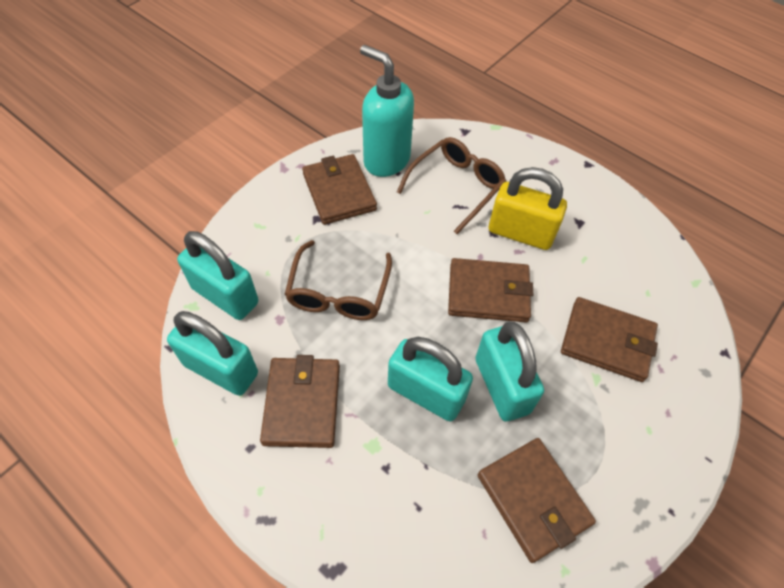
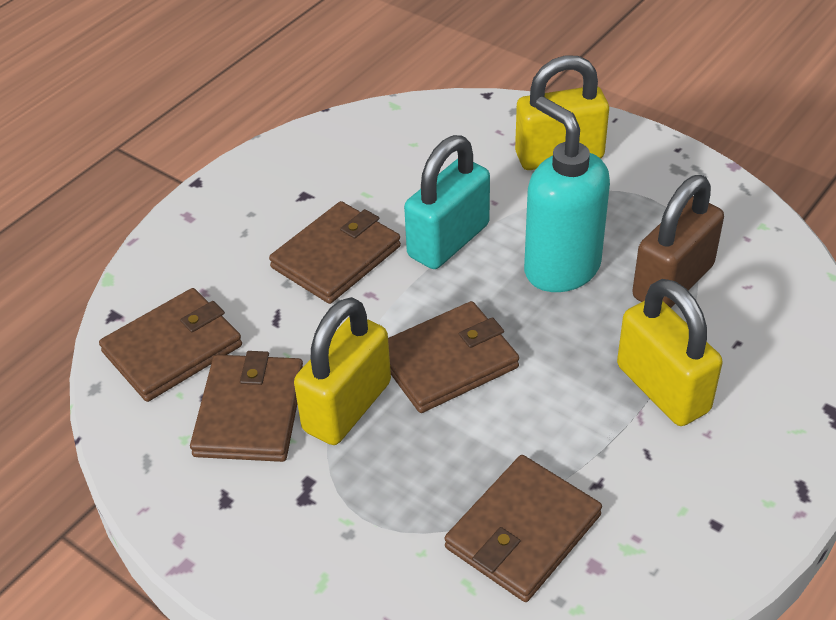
brown glasses: [285,240,392,320] [397,137,506,234] = 2 -> none = 0
brown padlock: none = 0 -> [632,175,724,308] = 1
turquoise padlock: [167,311,258,396] [177,231,258,320] [388,337,473,421] [475,321,544,421] = 4 -> [404,135,490,269] = 1
yellow padlock: [489,167,567,250] = 1 -> [294,297,391,445] [515,55,609,170] [617,279,723,426] = 3

